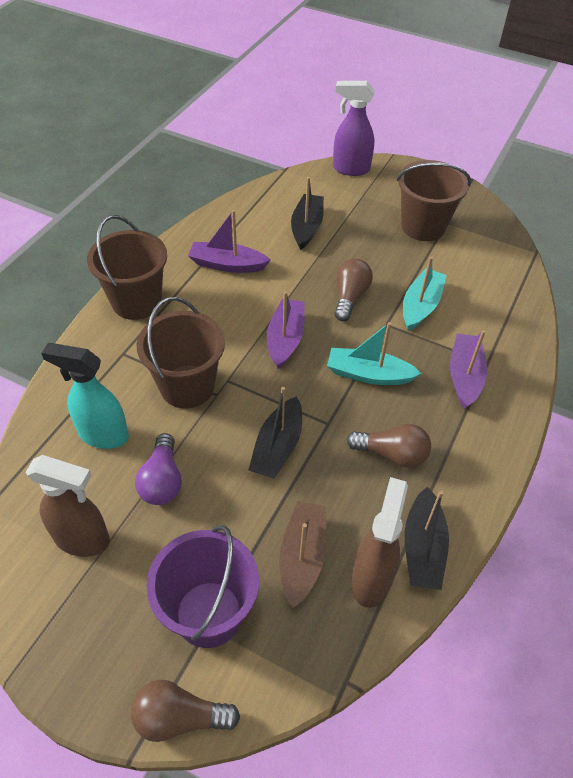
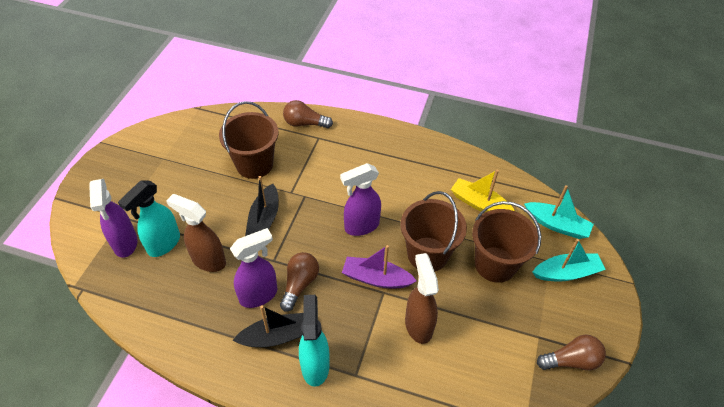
black boat: [249,387,302,479] [291,177,324,250] [405,487,449,590] = 3 -> [233,305,303,347] [245,176,279,236] = 2
brown boat: [279,501,326,608] = 1 -> none = 0
purple boat: [188,210,271,273] [267,291,305,369] [450,330,487,409] = 3 -> [342,245,417,288] = 1
purple bucket: [146,525,259,648] = 1 -> none = 0
purple light bulb: [135,433,182,505] = 1 -> none = 0
purple spray bottle: [333,81,375,176] = 1 -> [89,179,138,258] [230,228,277,308] [340,163,381,236] = 3
turquoise spray bottle: [41,343,129,449] = 1 -> [118,180,180,257] [299,295,330,387] = 2
yellow boat: none = 0 -> [451,170,515,213] = 1

